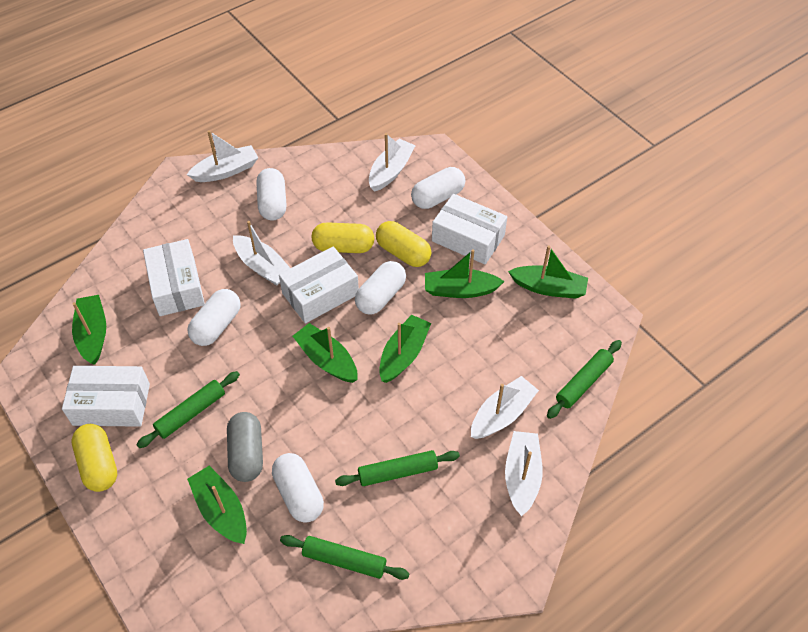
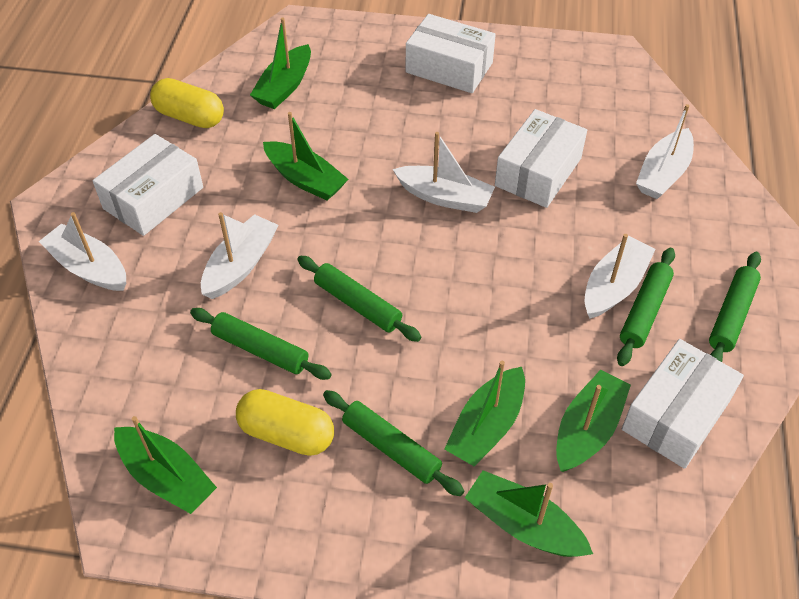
green rolling pin: [137,371,240,448] [280,535,409,580] [335,450,460,486] [547,340,622,419] = 4 -> [190,308,332,380] [297,256,421,342] [323,390,464,496] [617,248,675,366] [709,252,761,362] = 5
grey capsule: [227,412,263,482] = 1 -> none = 0
white capsule: [187,289,241,346] [256,168,287,220] [272,453,324,523] [355,261,406,315] [411,167,465,209] = 5 -> none = 0
yellow capsule: [71,424,117,492] [312,222,374,253] [376,221,431,267] = 3 -> [150,78,224,128] [236,389,334,456] = 2

